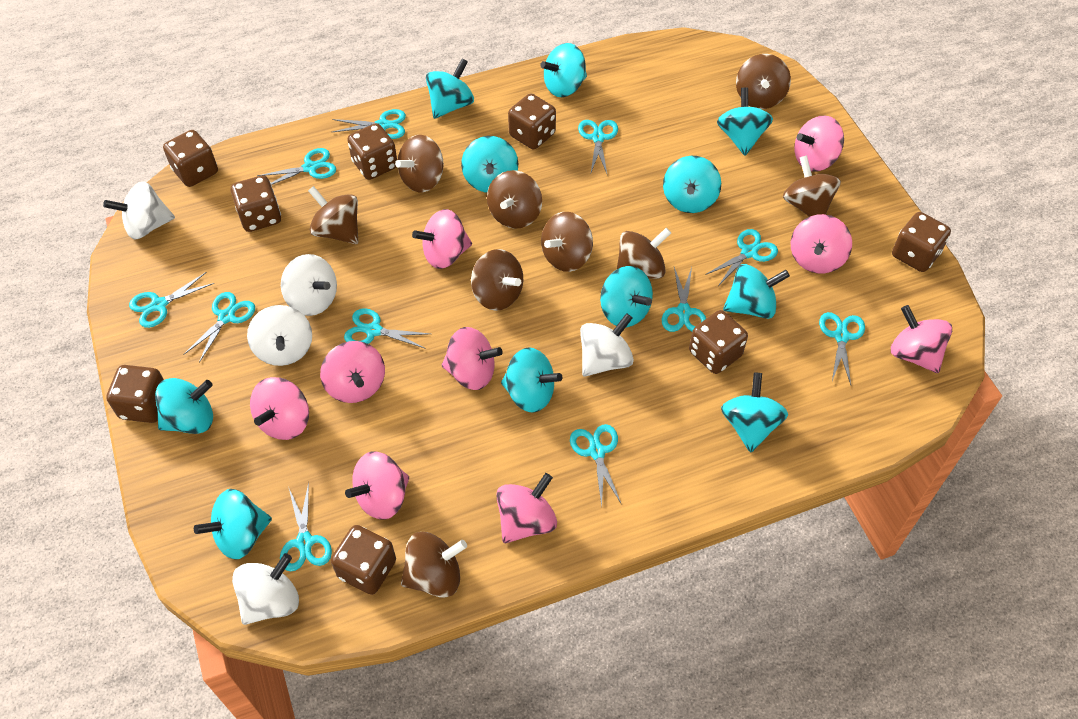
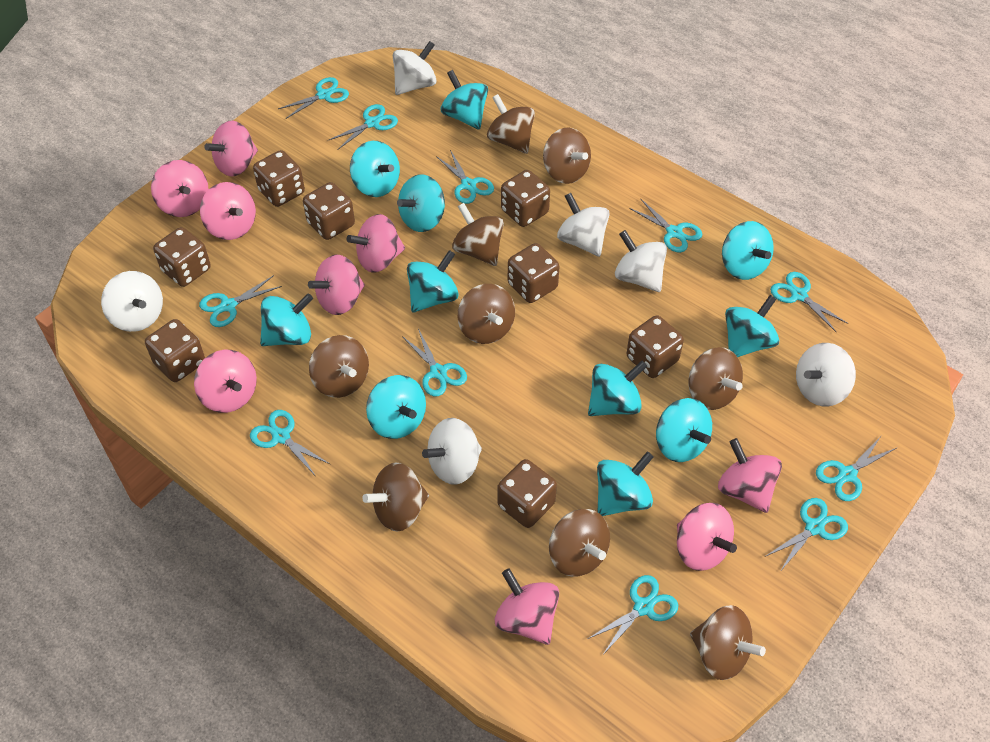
white spinning top: [103,181,175,239] [232,553,299,625] [247,305,312,366] [281,254,337,316] [580,313,634,377] = 5 -> [101,271,163,332] [393,41,437,95] [422,418,482,485] [557,193,610,257] [615,230,667,292] [796,343,856,406] = 6

